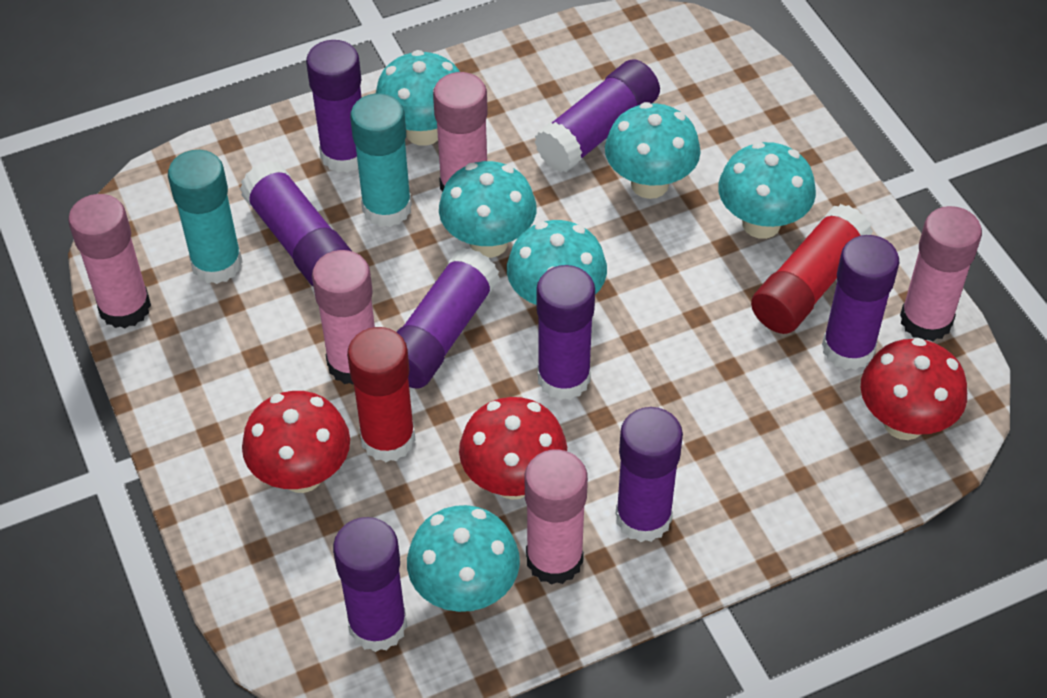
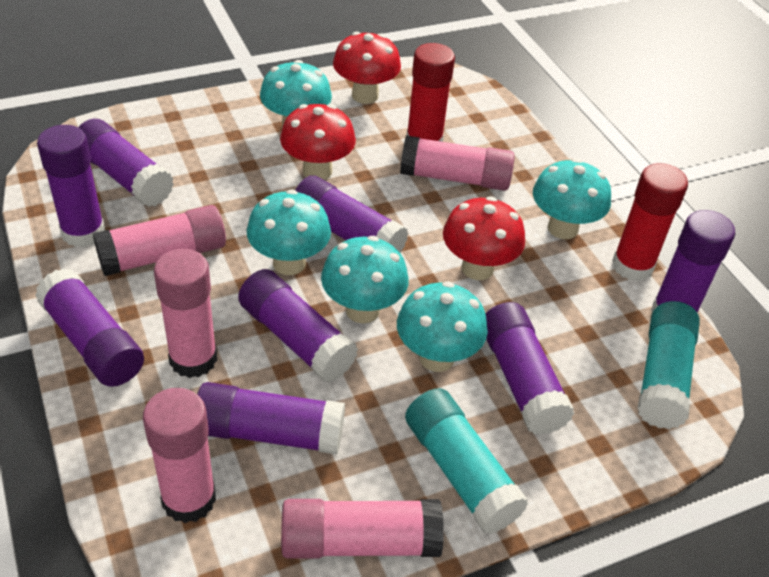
turquoise mushroom: [376,50,460,146] [407,505,520,612] [439,161,537,258] [507,220,607,305] [605,102,701,199] [718,142,816,239] = 6 -> [247,190,331,275] [260,60,332,128] [321,236,409,323] [397,281,488,372] [533,159,611,239] = 5

